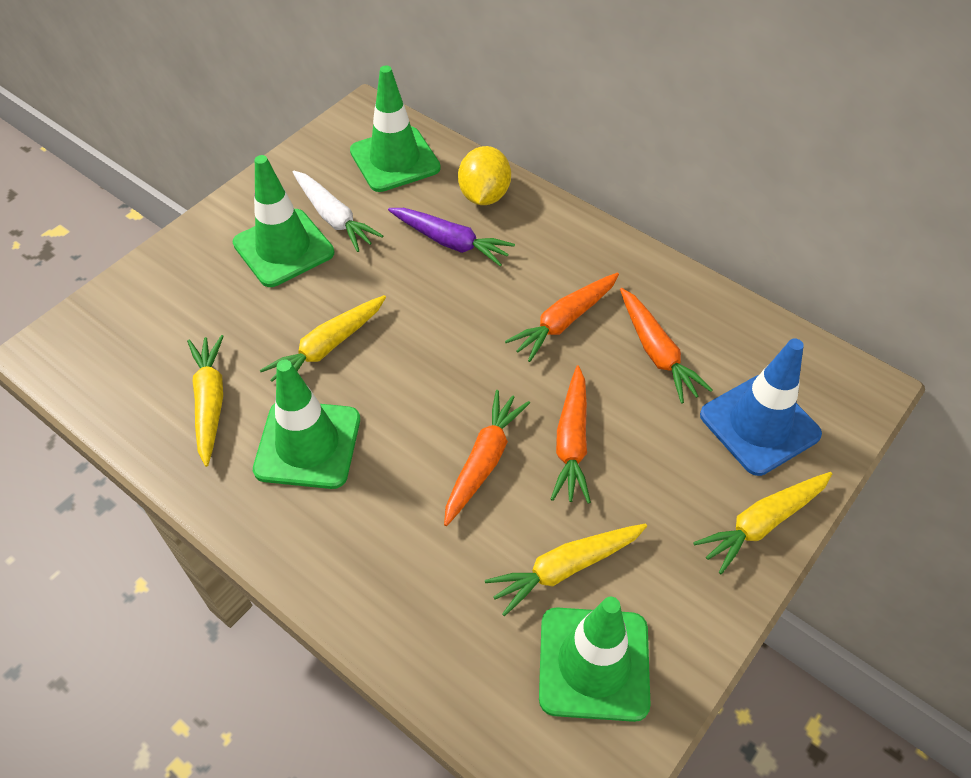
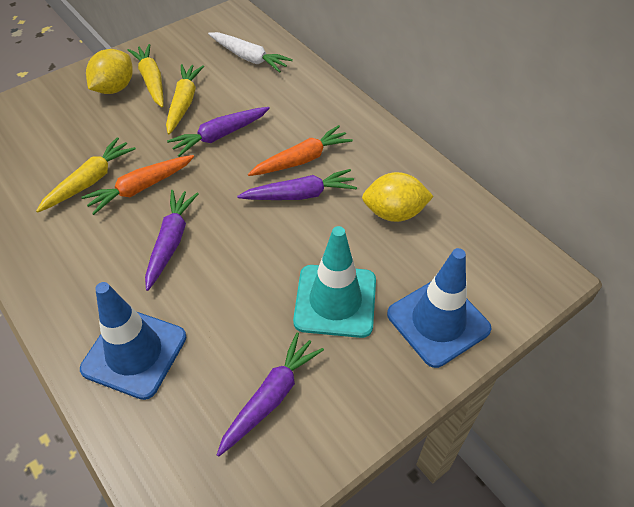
blue traffic cone: [700,338,822,476] = 1 -> [80,282,186,400] [387,248,492,368] = 2
green traffic cone: [233,155,334,287] [253,359,360,489] [350,65,441,192] [539,597,650,722] = 4 -> none = 0
orange carrot: [444,390,530,526] [505,273,619,362] [551,365,591,504] [620,288,712,403] = 4 -> [81,155,194,215] [248,125,353,176] = 2
purple carrot: [388,208,515,267] = 1 -> [145,190,198,291] [167,107,270,157] [217,332,324,457] [237,169,357,200] = 4
turquoise traffic cone: none = 0 -> [293,226,376,338] = 1
yellow carrot: [187,335,224,467] [260,295,386,382] [485,523,647,616] [693,472,832,574] = 4 -> [36,137,136,213] [128,44,163,107] [166,64,204,134] = 3
yellow lemon: [458,146,511,205] = 1 -> [86,49,133,94] [362,172,434,222] = 2

